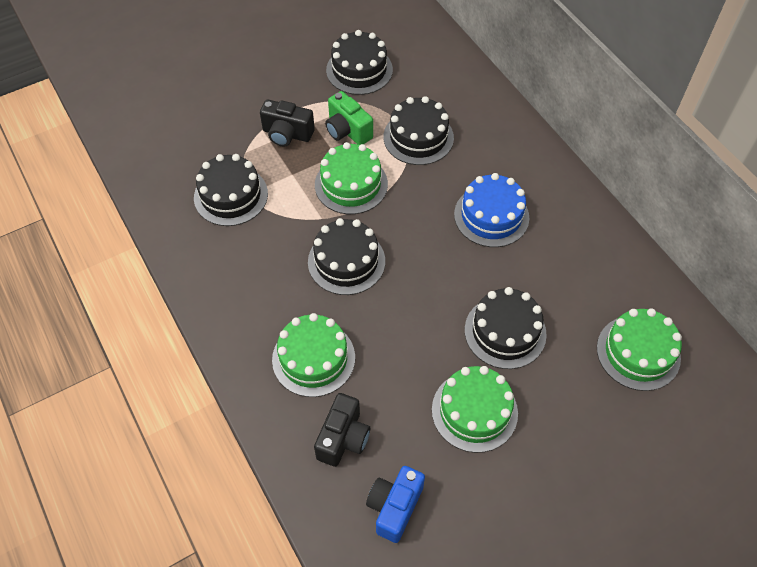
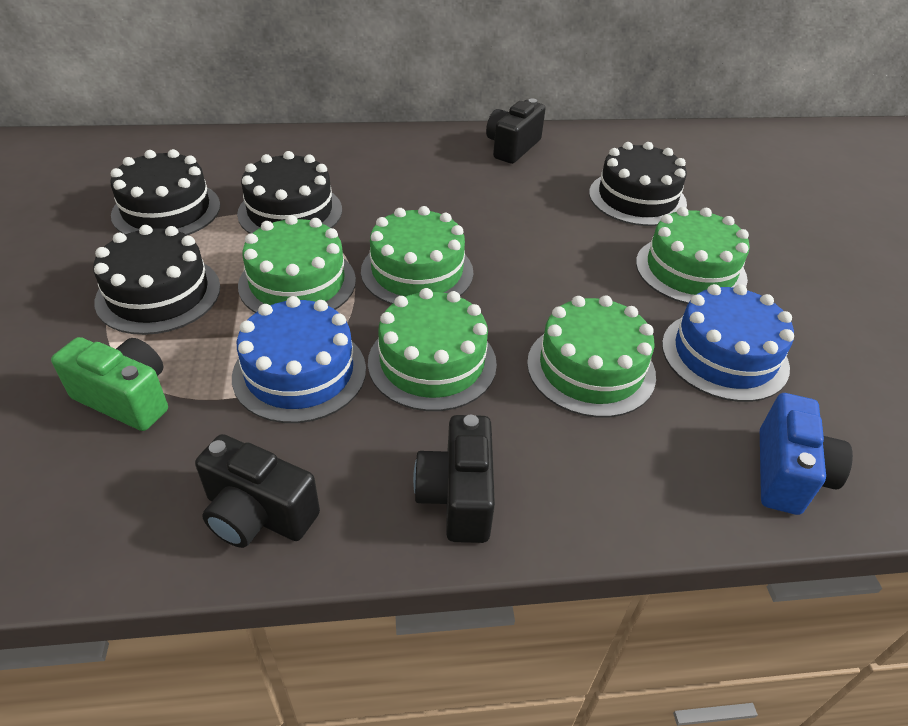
black cake: [194,154,268,226] [308,218,385,295] [326,30,393,95] [384,96,454,165] [465,287,547,369] = 5 -> [93,225,220,335] [111,149,220,235] [237,151,342,234] [589,142,687,226] = 4
black camera: [260,100,315,147] [314,393,370,467] = 2 -> [195,434,320,548] [413,415,495,543] [486,99,546,164] = 3
blue cake: [454,173,529,247] = 1 -> [232,296,366,423] [662,284,794,402] = 2
green cake: [272,313,355,397] [315,142,388,214] [432,366,518,453] [597,308,682,391] = 4 -> [238,215,356,313] [361,206,473,305] [368,288,497,411] [527,295,656,418] [636,207,750,304] = 5

